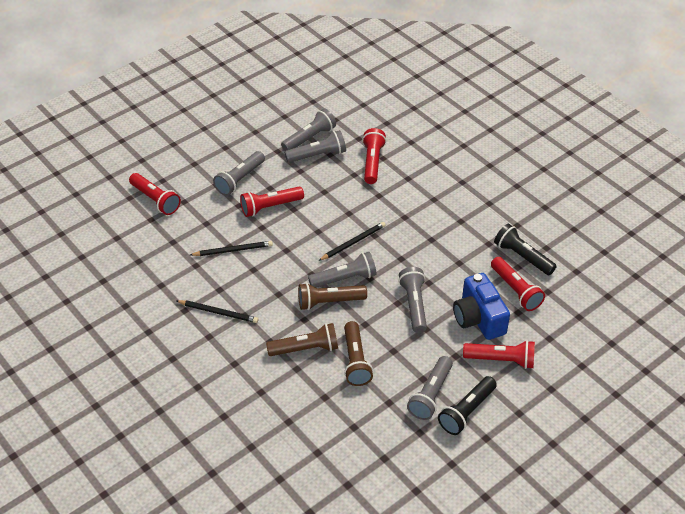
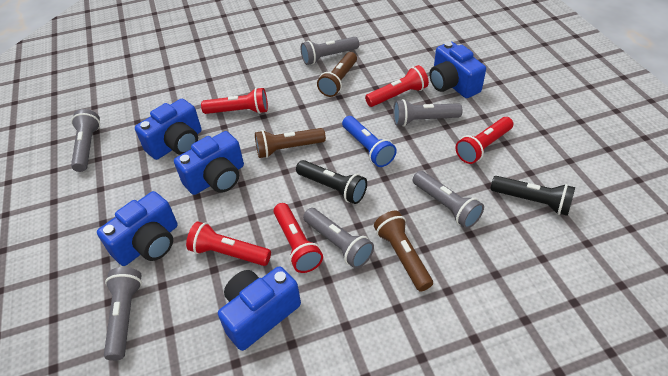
black pencil: [176,300,258,323] [190,241,273,256] [319,222,385,261] = 3 -> none = 0
blue camera: [453,273,510,340] = 1 -> [97,191,178,266] [135,99,202,160] [174,131,244,195] [218,266,301,351] [429,41,486,98] = 5
blue flashlight: none = 0 -> [342,116,397,167] = 1

